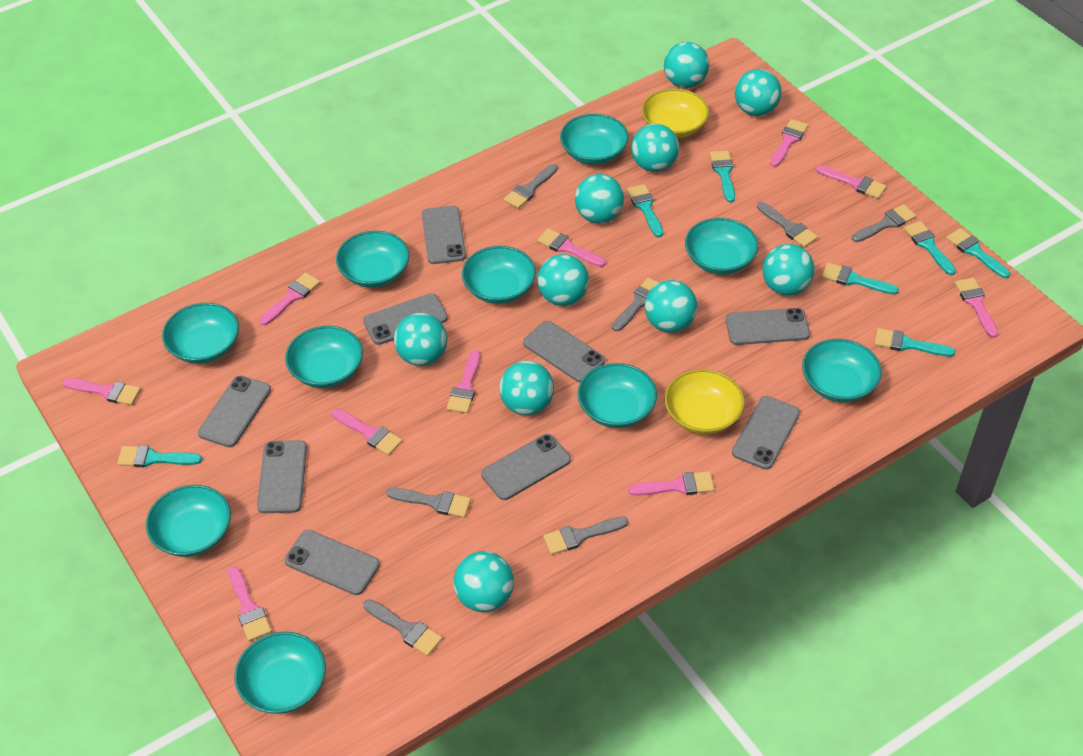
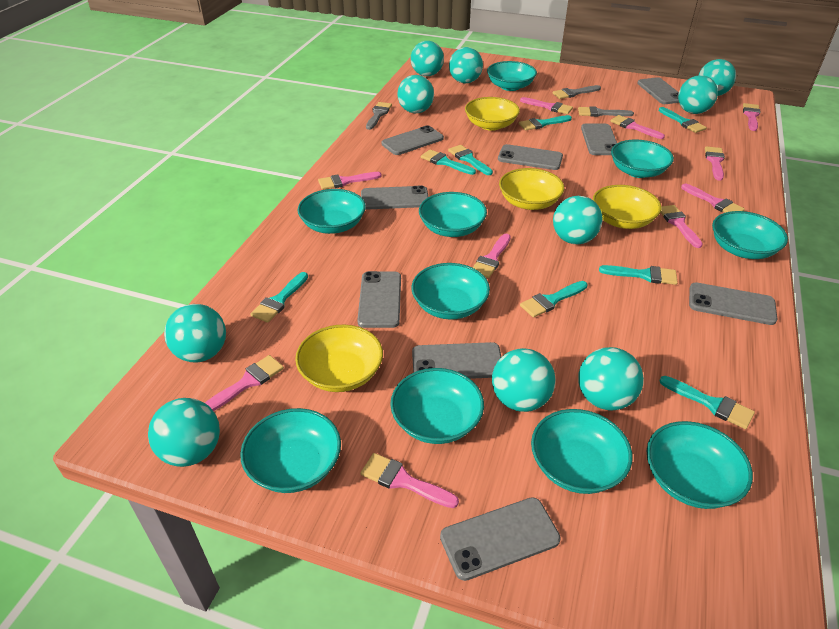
grey brush: [363,599,442,656] [386,488,471,518] [504,164,558,209] [543,517,628,555] [612,278,659,331] [757,202,818,247] [852,204,916,242] = 7 -> [366,102,392,130] [553,85,601,99] [578,106,634,117] = 3
turquoise brush: [117,445,202,467] [627,184,663,237] [710,151,735,203] [822,262,899,295] [874,328,955,357] [904,221,956,275] [946,228,1010,278] = 7 -> [251,272,308,323] [421,149,476,175] [448,145,493,175] [519,115,572,130] [520,281,587,318] [599,265,678,285] [659,107,707,133] [659,376,755,429] = 8
yellow bowl: [642,88,709,138] [665,369,745,434] = 2 -> [295,324,383,392] [465,97,520,131] [499,168,564,210] [593,185,661,229] = 4

